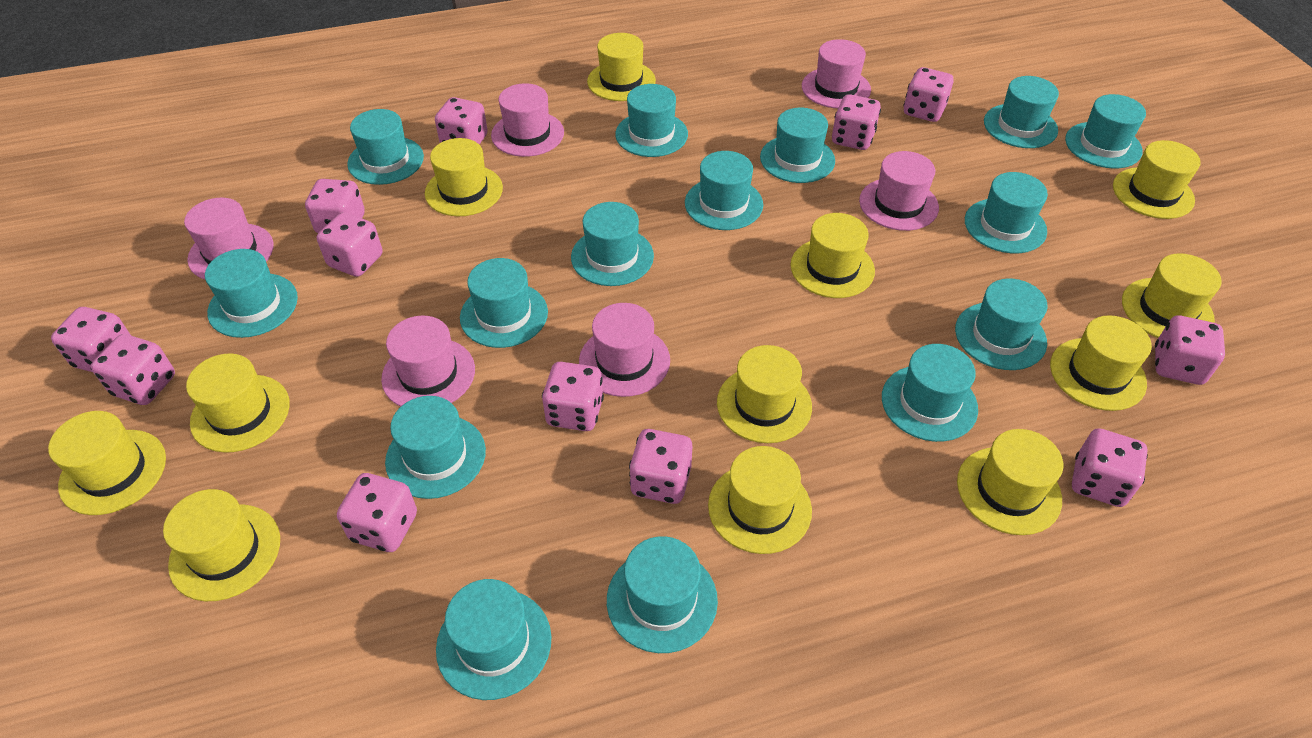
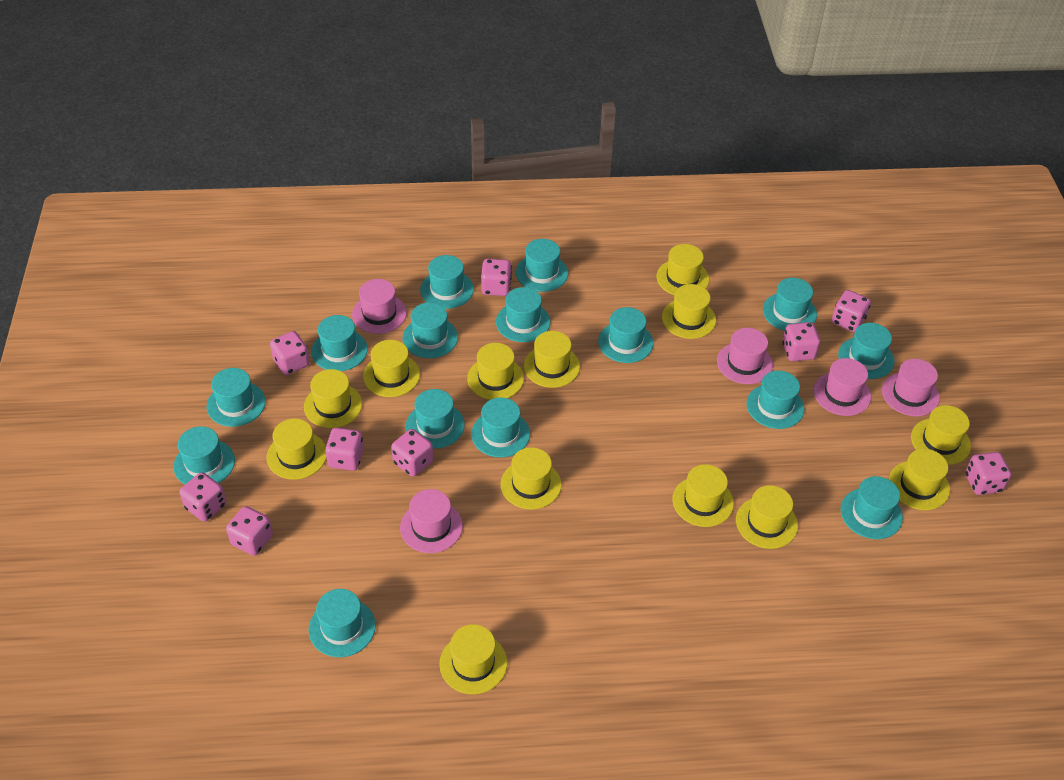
pink dice: [51,307,131,372] [91,334,175,405] [305,179,365,233] [317,212,382,277] [337,473,417,552] [435,97,488,145] [542,362,604,431] [629,429,692,504] [832,94,881,150] [903,67,953,122] [1072,428,1148,507] [1155,315,1225,385] = 12 -> [179,472,226,522] [226,506,273,556] [270,331,310,375] [325,428,364,471] [391,429,433,477] [481,259,512,296] [782,322,820,361] [832,290,871,332] [965,452,1011,495] = 9
pink hat: [184,198,274,279] [381,316,475,407] [491,83,564,157] [579,303,670,397] [802,39,871,108] [859,151,939,231] = 6 -> [352,279,407,334] [400,489,463,553] [717,328,773,384] [814,358,871,416] [882,359,940,416] = 5
yellow hat: [48,411,166,515] [163,489,280,601] [186,353,290,453] [425,138,503,216] [587,33,656,101] [708,446,812,554] [717,345,812,443] [791,213,875,298] [957,429,1063,535] [1050,315,1152,411] [1113,140,1201,219] [1122,253,1222,338] = 12 -> [267,418,326,480] [304,369,362,428] [363,340,420,397] [439,624,507,694] [467,343,524,400] [500,447,561,510] [524,331,580,388] [656,244,709,295] [662,284,716,339] [672,464,734,527] [736,485,798,549] [889,449,950,510] [911,405,971,465] = 13

